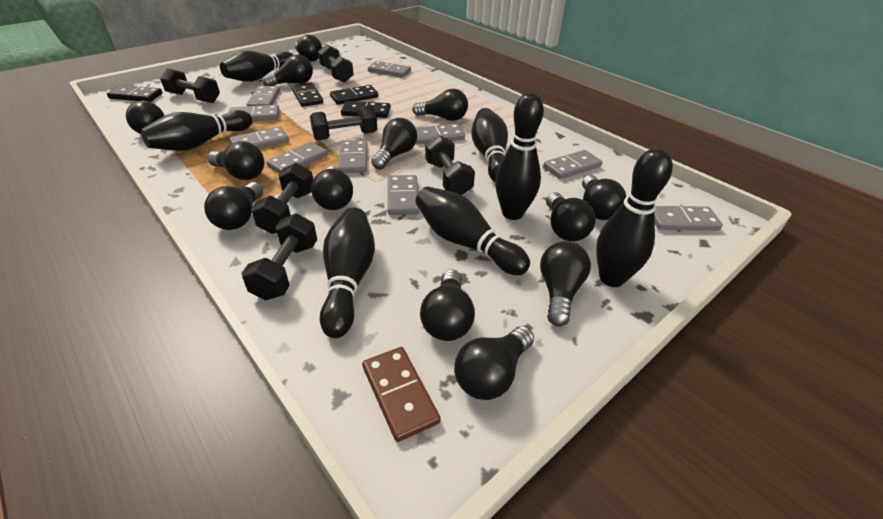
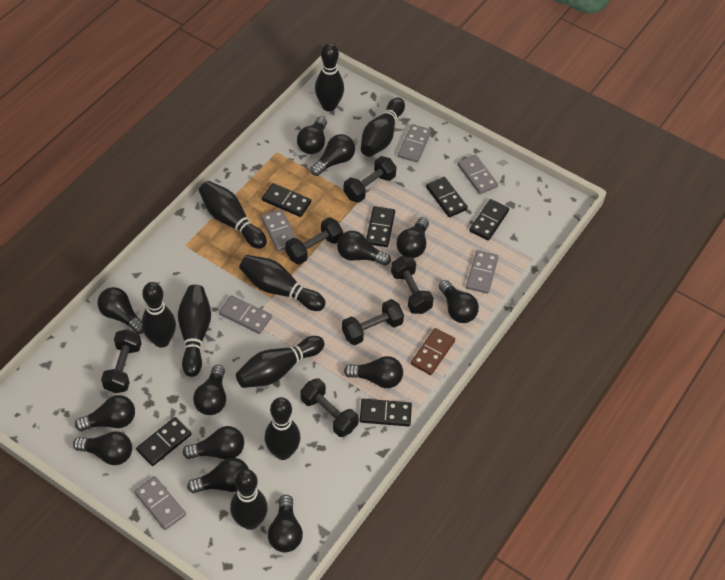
black bowling pin: [141,110,253,151] [220,51,294,82] [320,208,375,338] [415,187,530,275] [471,108,508,182] [495,92,544,220] [596,148,673,287] = 7 -> [142,282,176,348] [178,285,211,377] [199,181,267,249] [230,469,268,530] [236,336,325,388] [239,255,326,311] [265,397,300,460] [315,43,344,112] [361,98,405,157] = 9
black domino: [107,85,163,102] [291,82,323,107] [330,85,378,104] [341,101,391,118] = 4 -> [136,417,192,466] [262,183,311,217] [360,399,412,426] [366,206,395,247] [426,177,468,217] [469,199,509,240] = 6
grey domino: [228,105,280,121] [230,126,289,149] [247,86,280,106] [266,142,328,173] [338,140,368,173] [368,61,411,78] [388,175,420,215] [415,124,465,144] [543,150,602,179] [654,206,723,230] = 10 -> [134,476,186,530] [219,295,272,334] [261,209,297,252] [398,124,431,163] [457,155,498,194] [466,250,499,294] = 6

